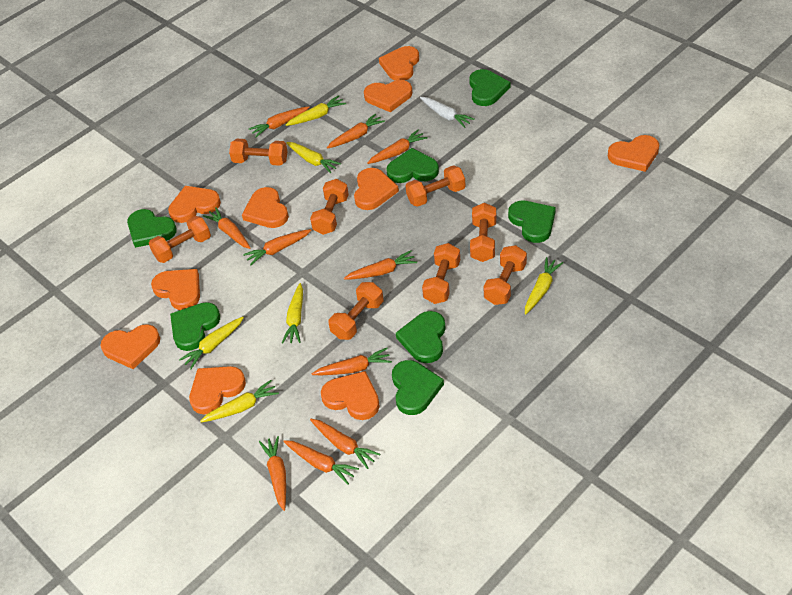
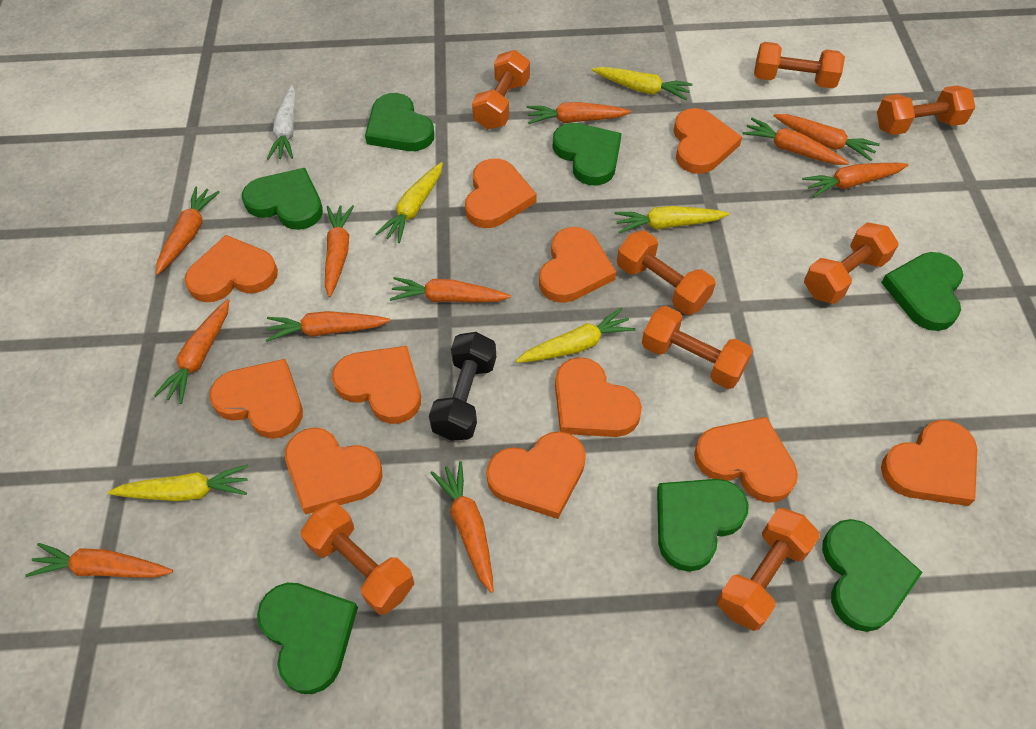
black dumbbell: none = 0 -> [429,332,496,441] = 1
orange carrot: [203,207,250,249] [243,229,312,265] [249,106,310,137] [259,436,286,511] [283,440,359,485] [310,419,380,469] [312,348,392,375] [327,113,385,149] [344,251,417,280] [367,129,428,164] = 10 -> [25,543,173,577] [154,299,229,404] [156,187,220,275] [266,311,390,342] [325,205,354,297] [390,277,511,302] [430,461,494,593] [527,102,631,124] [743,118,849,165] [774,114,880,161] [802,163,908,197] = 11
orange heart: [100,324,160,369] [151,269,200,310] [168,186,221,223] [189,366,246,414] [242,187,289,228] [321,371,380,420] [354,168,399,210] [364,80,412,112] [379,46,419,81] [608,135,659,172] = 10 -> [184,235,278,302] [209,359,303,439] [285,428,383,515] [332,346,421,424] [465,159,537,228] [486,431,586,519] [539,227,616,303] [555,357,642,437] [673,108,742,174] [694,417,798,503] [881,420,977,506] = 11
yellow carrot: [179,317,244,369] [200,380,279,422] [282,283,303,343] [286,95,346,126] [286,142,341,173] [525,257,563,315] = 6 -> [108,464,249,501] [375,162,443,243] [516,308,636,363] [592,67,693,100] [614,206,729,233] = 5

